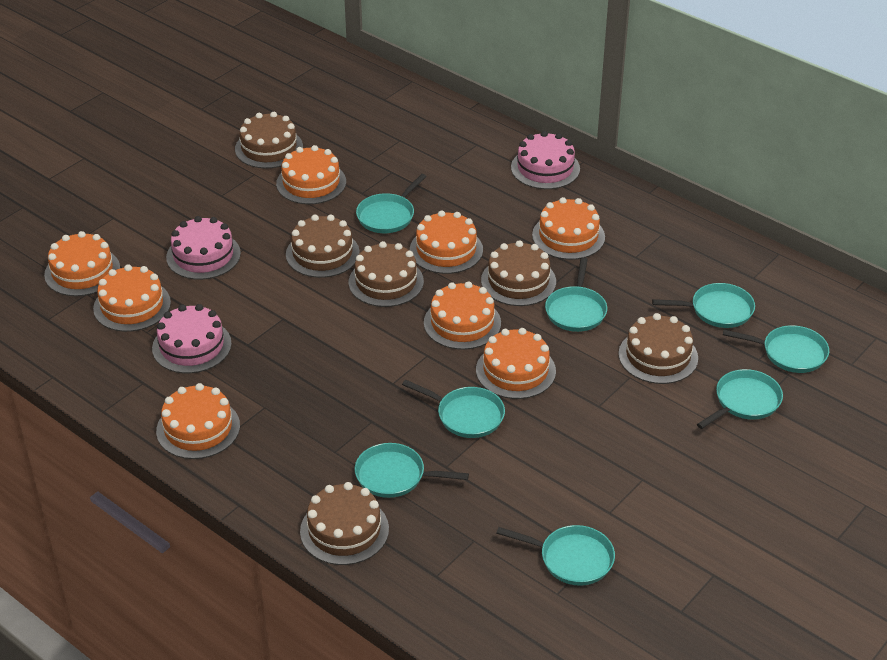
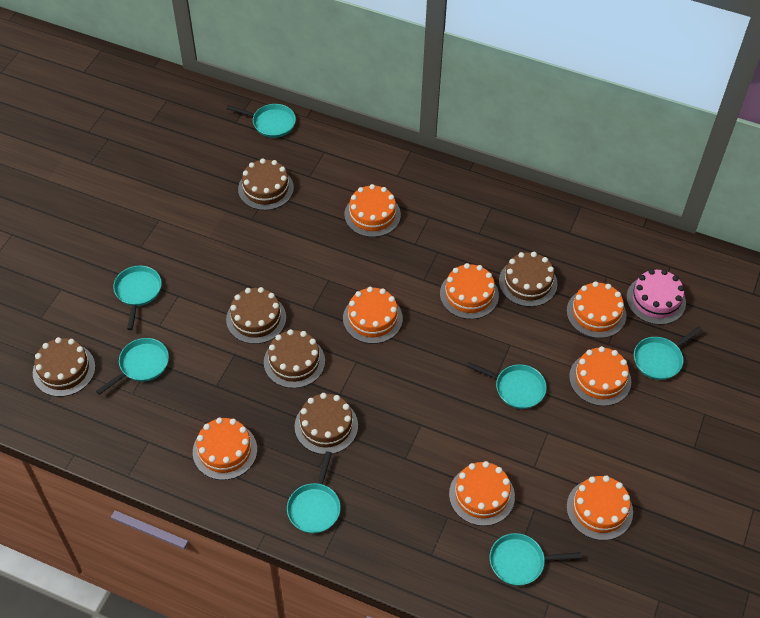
pink cake: [152,304,232,373] [166,216,241,280] [511,131,580,189] = 3 -> [626,269,686,325] = 1
turquoise pan: [355,443,469,498] [356,174,427,233] [402,380,505,438] [496,525,615,586] [545,257,607,332] [652,283,755,328] [697,369,783,429] [723,325,829,373] = 8 -> [96,338,169,395] [113,266,162,330] [226,104,296,138] [287,451,341,533] [467,362,547,409] [490,533,581,586] [634,326,702,380] = 7

